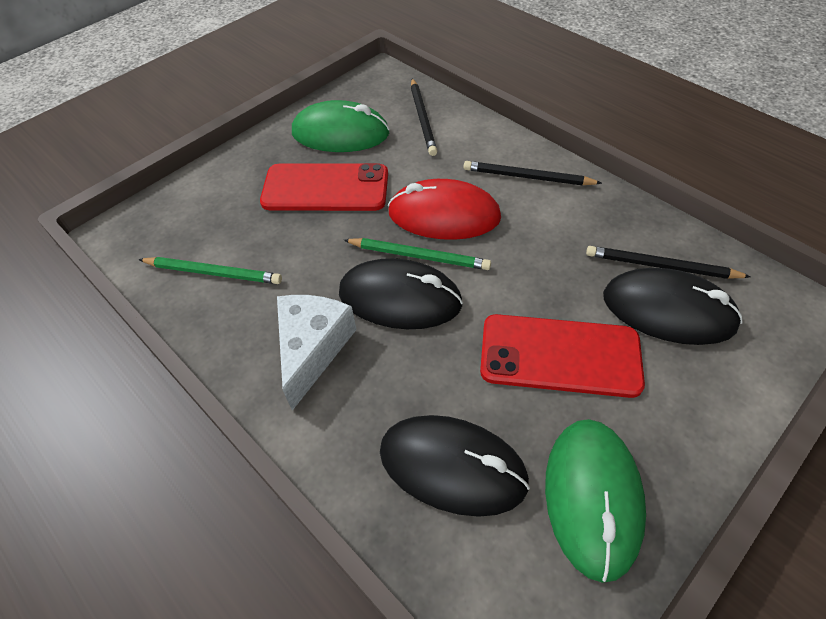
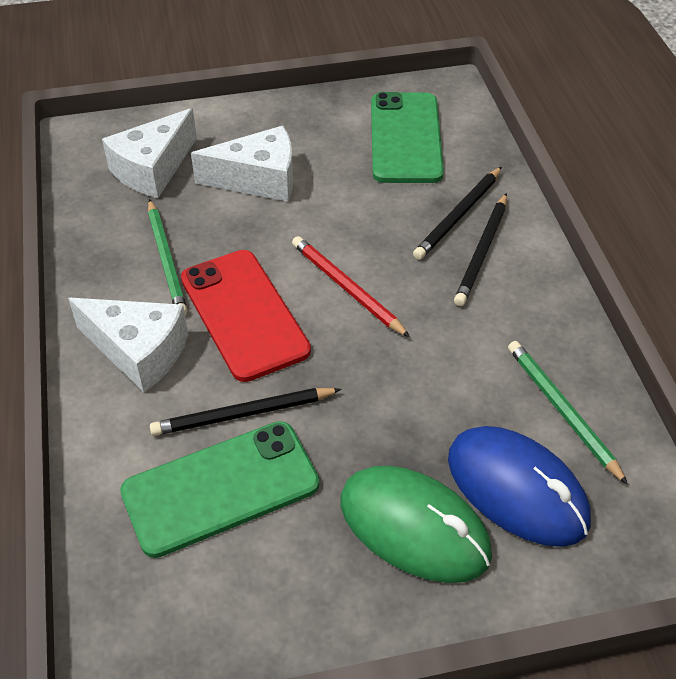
black mouse: [339,258,463,329] [380,415,530,517] [603,268,742,345] = 3 -> none = 0
blue mouse: none = 0 -> [448,426,591,547] = 1
green mouse: [292,100,390,152] [545,419,646,583] = 2 -> [341,466,492,583] = 1
green phone: none = 0 -> [120,421,319,558] [371,92,444,183] = 2
red mouse: [388,179,501,240] = 1 -> none = 0
red pencil: none = 0 -> [292,236,410,337] = 1
red phone: [260,163,388,211] [480,314,645,398] = 2 -> [181,250,311,382] = 1
white cheese: [277,295,357,411] = 1 -> [68,298,188,392] [102,108,197,198] [191,126,293,202] = 3

